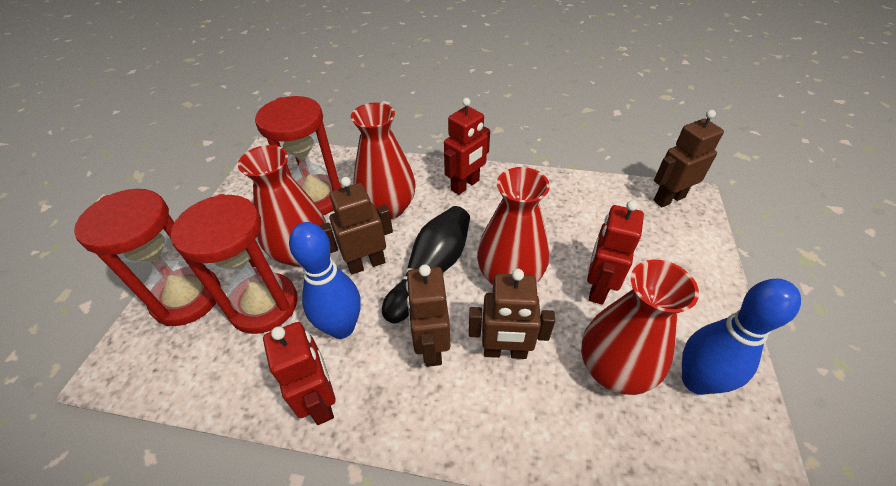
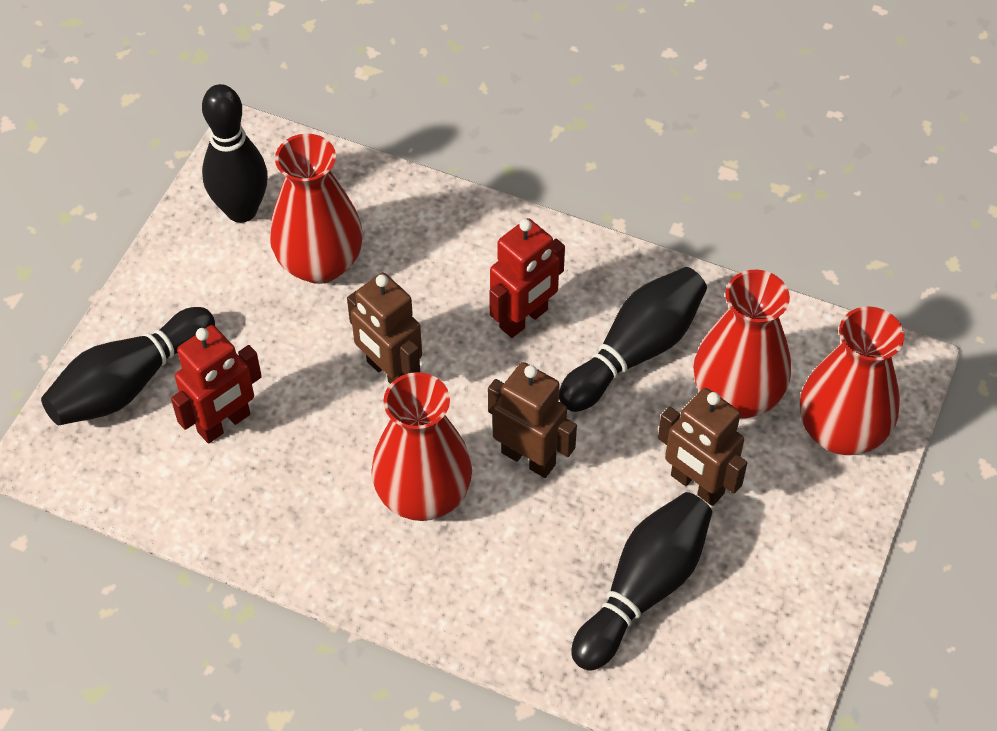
black bowling pin: [382,206,470,323] = 1 -> [41,307,215,425] [202,84,268,223] [559,267,707,412] [571,492,712,671] = 4
blue bowling pin: [289,222,361,339] [682,278,801,395] = 2 -> none = 0
brown robot: [319,177,393,274] [406,264,450,367] [469,269,555,359] [654,110,724,207] = 4 -> [347,273,422,384] [488,362,577,478] [658,388,747,506] = 3
red hourglass: [74,189,221,326] [171,194,298,334] [255,96,342,215] = 3 -> none = 0
red robot: [263,322,336,425] [444,98,490,195] [587,200,644,305] = 3 -> [171,325,262,443] [490,218,565,338] = 2

